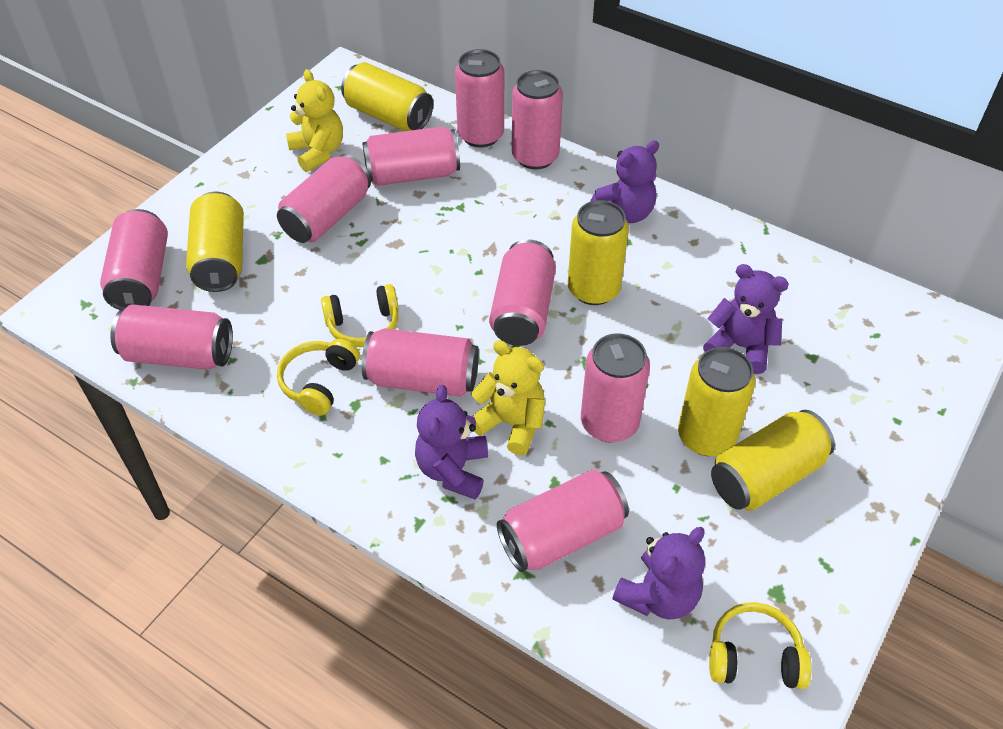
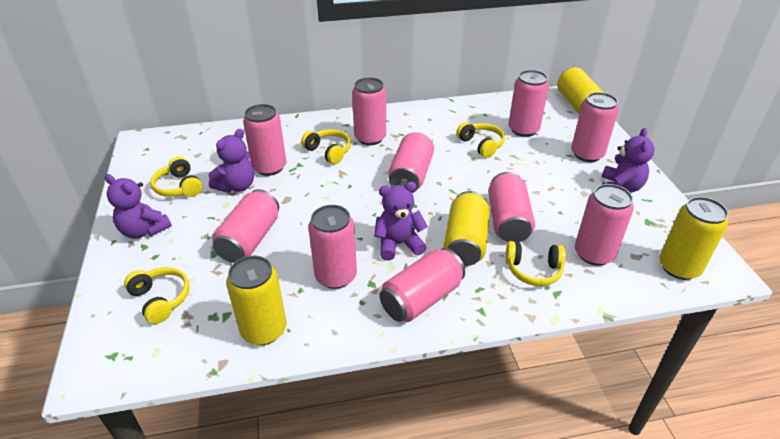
yellow can: [186,191,244,292] [341,62,433,131] [568,200,629,305] [678,347,755,456] [711,410,835,511] = 5 -> [226,256,286,345] [443,191,490,266] [557,67,604,114] [659,197,728,280] = 4
yellow headphones: [277,339,360,416] [321,284,399,347] [709,602,812,689] = 3 -> [124,267,190,324] [150,157,202,197] [301,129,351,164] [456,122,505,158] [506,241,566,286] = 5
yellow teddy bear: [286,69,343,172] [471,340,545,456] = 2 -> none = 0

